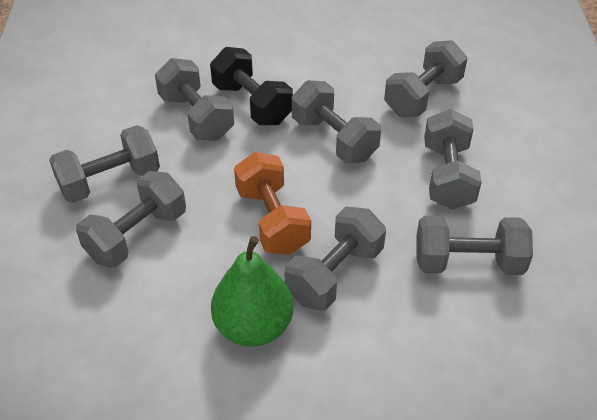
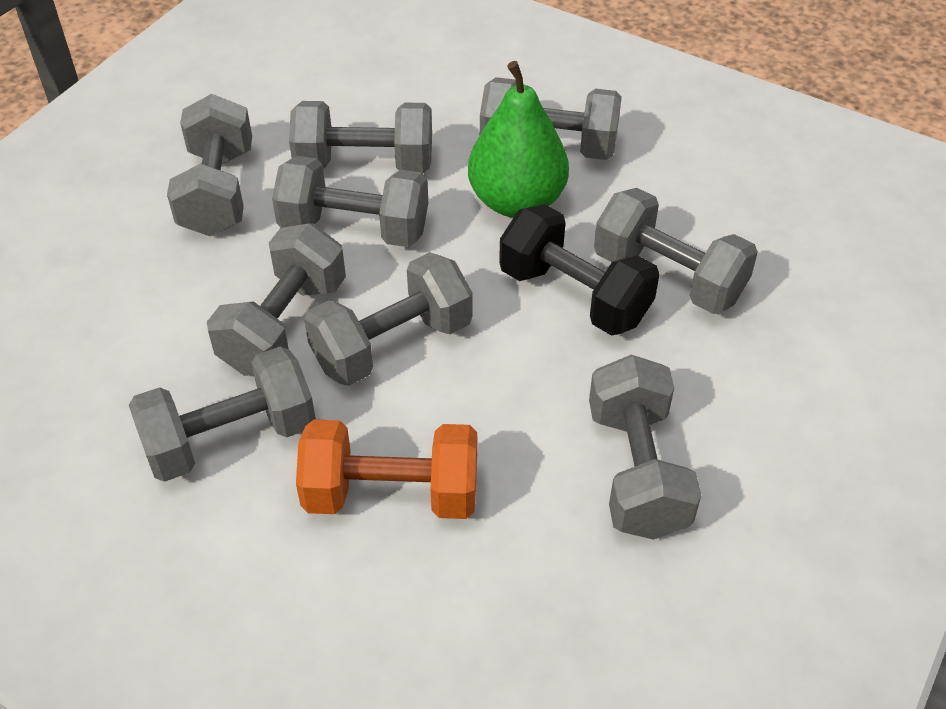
grey dumbbell: [49,125,160,203] [76,171,186,268] [155,58,234,141] [285,207,386,311] [292,80,381,163] [384,40,467,117] [416,216,533,275] [424,109,482,210] = 8 -> [129,346,316,482] [167,94,252,236] [207,223,346,376] [272,156,428,247] [289,101,432,173] [304,252,472,386] [480,77,622,160] [589,355,702,540] [594,188,758,314] = 9

